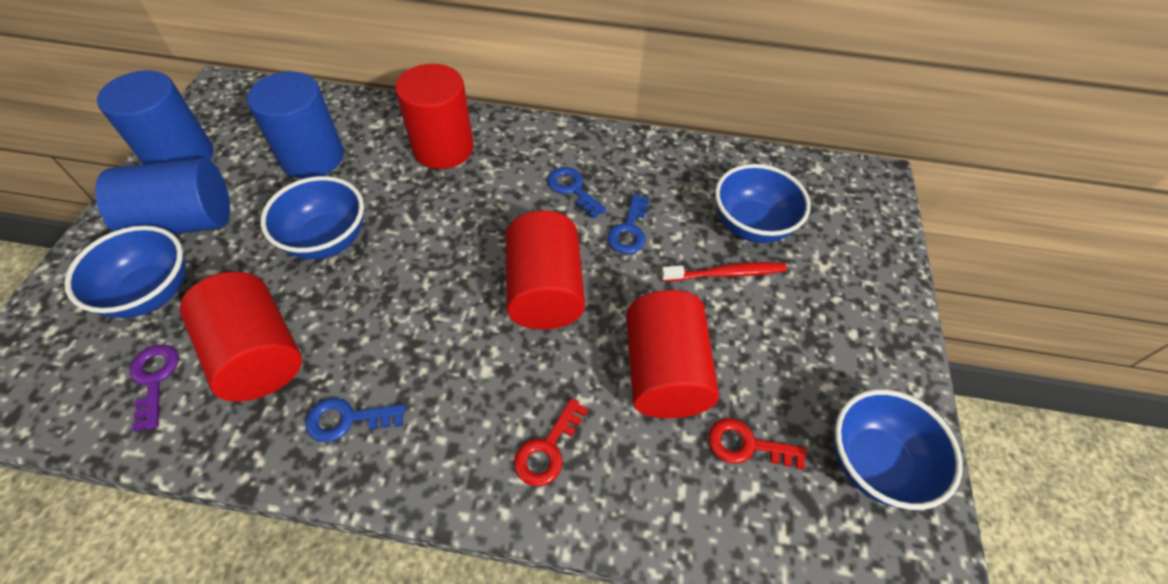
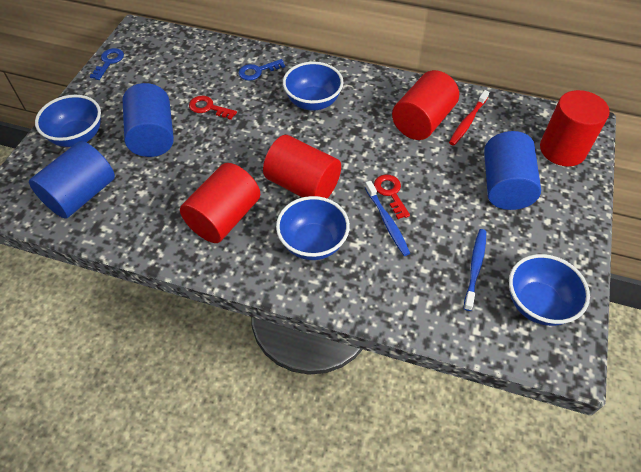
blue key: [306,398,405,442] [547,167,607,218] [608,194,650,254] = 3 -> [90,48,124,80] [238,59,285,81] = 2
blue toothbrush: none = 0 -> [365,181,410,256] [463,229,486,311] = 2
purple key: [130,344,178,431] = 1 -> none = 0

